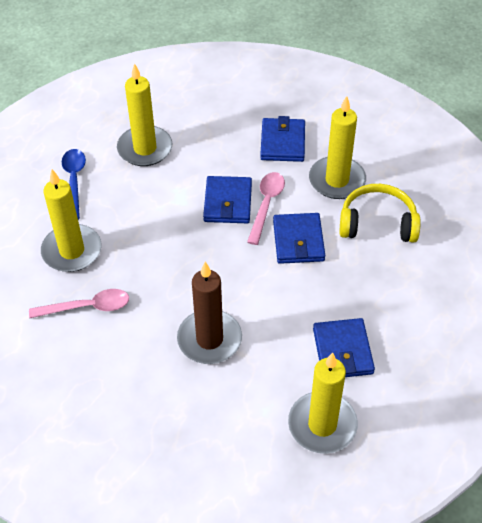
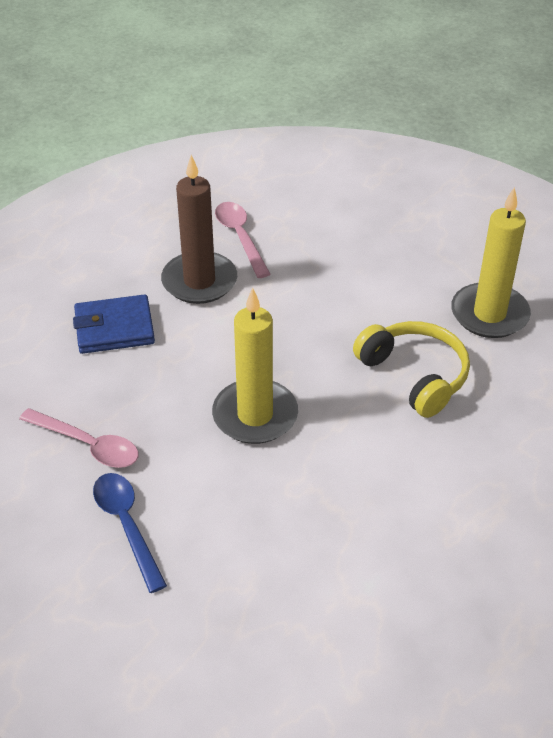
blue wallet: [203,176,252,223] [260,116,305,162] [273,213,325,264] [313,318,375,377] = 4 -> [73,294,155,354] = 1
yellow candle: [41,169,102,272] [117,63,172,166] [288,352,358,454] [309,96,366,199] = 4 -> [212,288,298,444] [451,187,531,338] = 2

